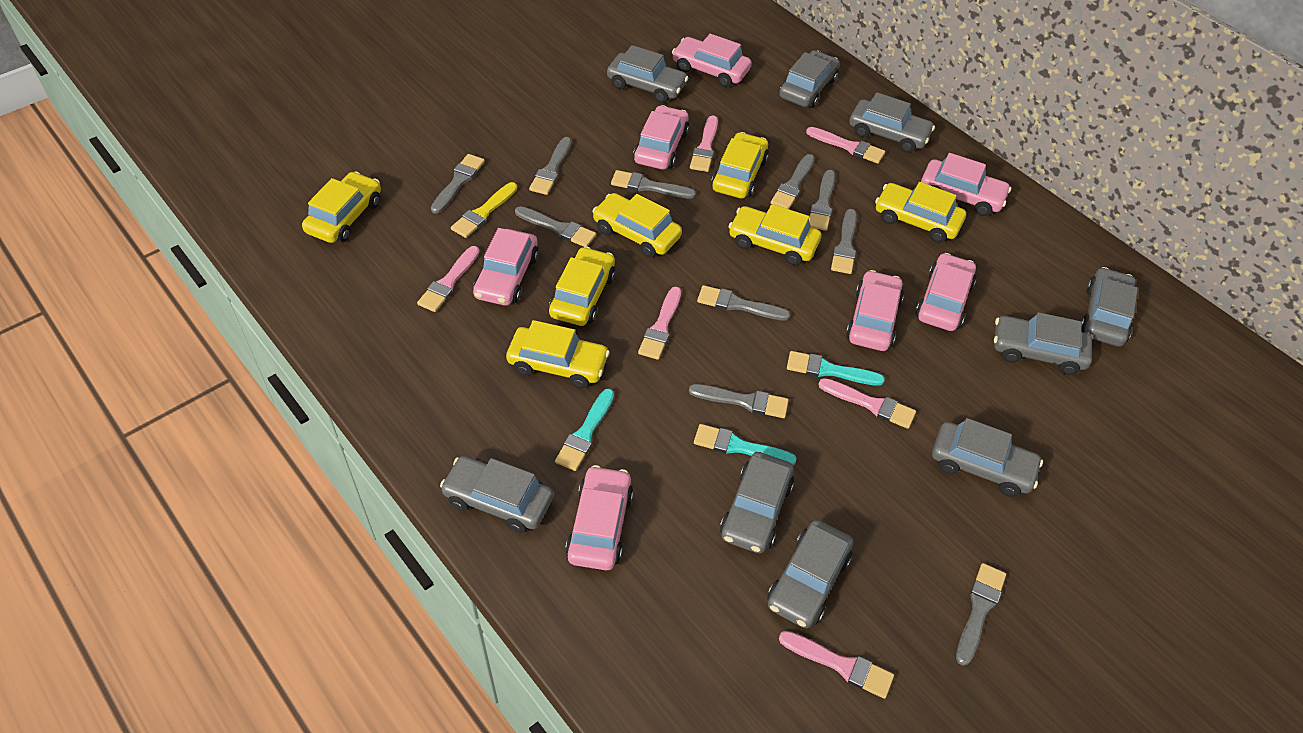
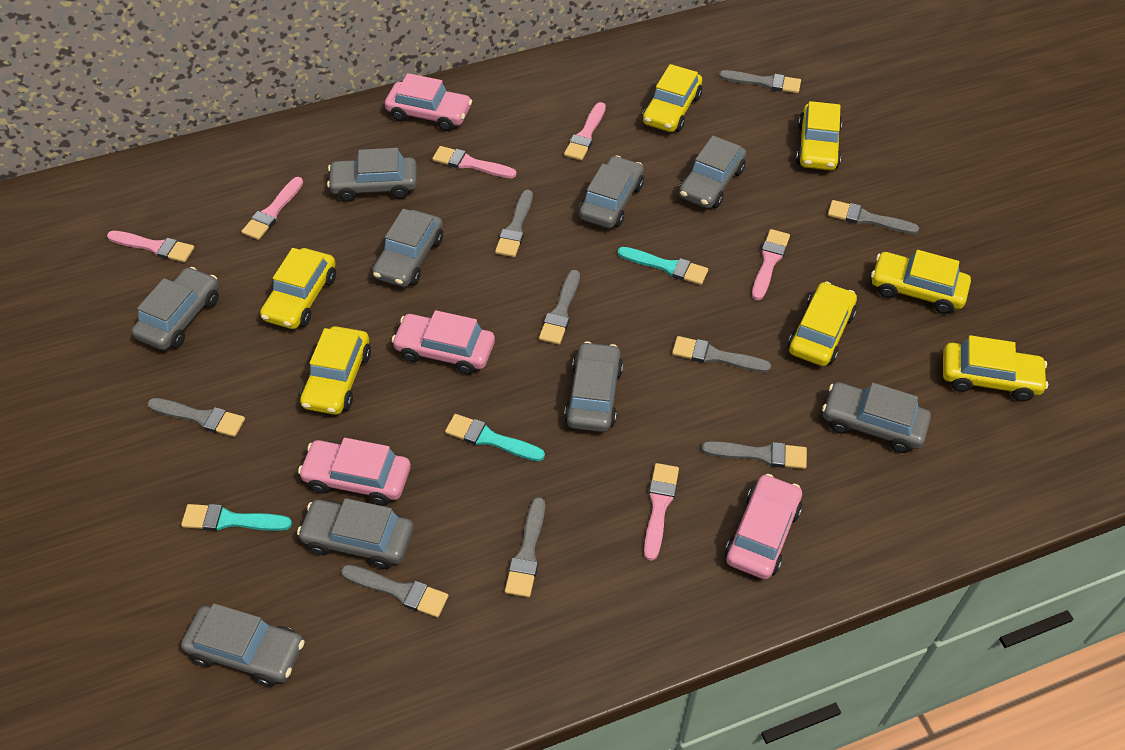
grey brush: [431,154,485,214] [515,206,596,247] [529,137,572,195] [611,170,696,199] [689,384,789,418] [697,285,790,321] [771,154,815,209] [809,170,835,231] [831,209,857,274] [956,563,1006,666] = 10 -> [147,398,245,437] [341,565,448,618] [495,190,533,257] [505,497,545,597] [539,270,580,344] [672,336,771,372] [702,441,807,469] [719,70,801,93] [828,200,919,234] = 9
pink car: [473,228,539,306] [565,465,633,570] [633,105,689,170] [672,34,751,87] [846,270,904,351] [916,253,976,331] [921,153,1011,216] = 7 -> [298,438,411,506] [385,73,472,131] [392,310,495,375] [725,474,802,579] = 4
yellow brush: [451,182,517,238] = 1 -> none = 0

